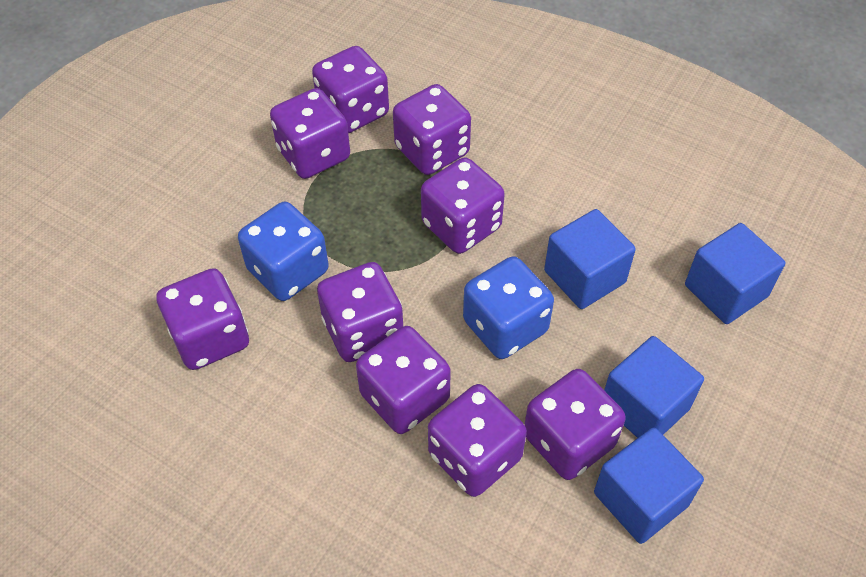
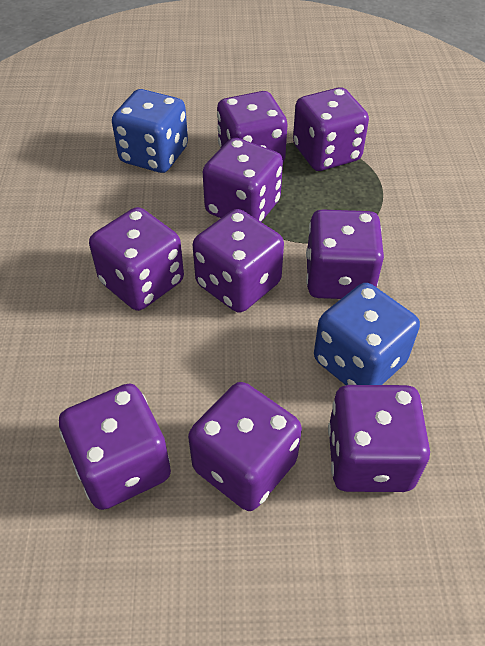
blue cube: [544,209,636,309] [594,427,704,544] [604,336,704,438] [685,223,785,324] = 4 -> none = 0

